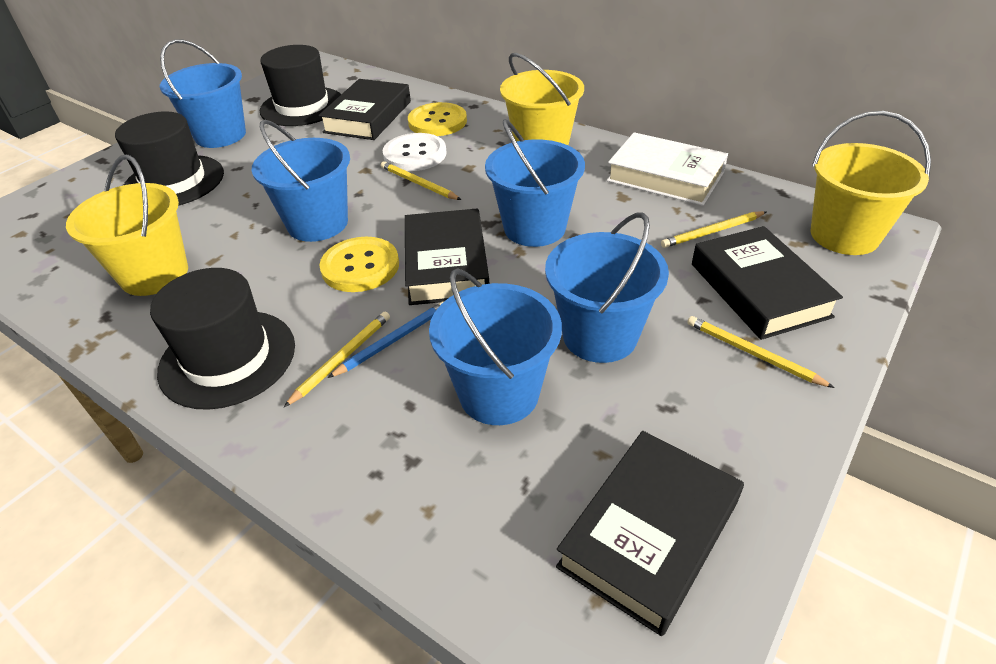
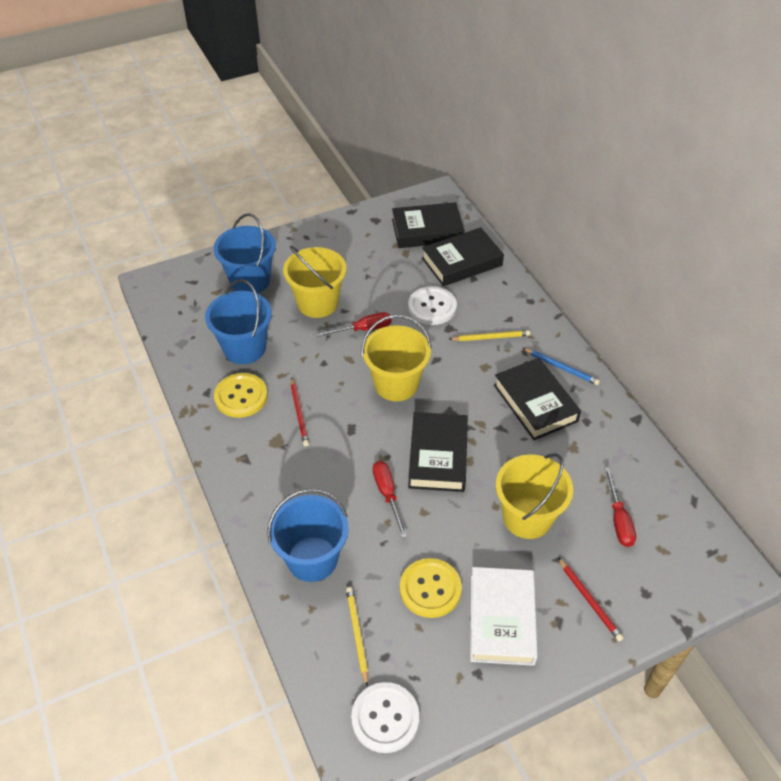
black hat: [115,112,224,206] [150,268,295,410] [260,45,341,126] = 3 -> none = 0
blue bucket: [160,39,246,148] [252,120,350,242] [429,268,562,425] [485,119,585,247] [545,212,669,363] = 5 -> [205,279,272,364] [213,213,276,293] [267,489,348,582] = 3
red pencil: none = 0 -> [290,377,309,446] [558,557,624,641] = 2
red screwdriver: none = 0 -> [316,312,392,337] [373,461,407,538] [604,467,636,547] = 3
white button: [383,133,446,171] = 1 -> [351,682,420,753] [408,286,457,325] = 2
yellow pencil: [284,312,390,407] [381,161,461,200] [661,211,766,248] [687,316,835,388] = 4 -> [346,587,368,686] [449,330,530,341] = 2

